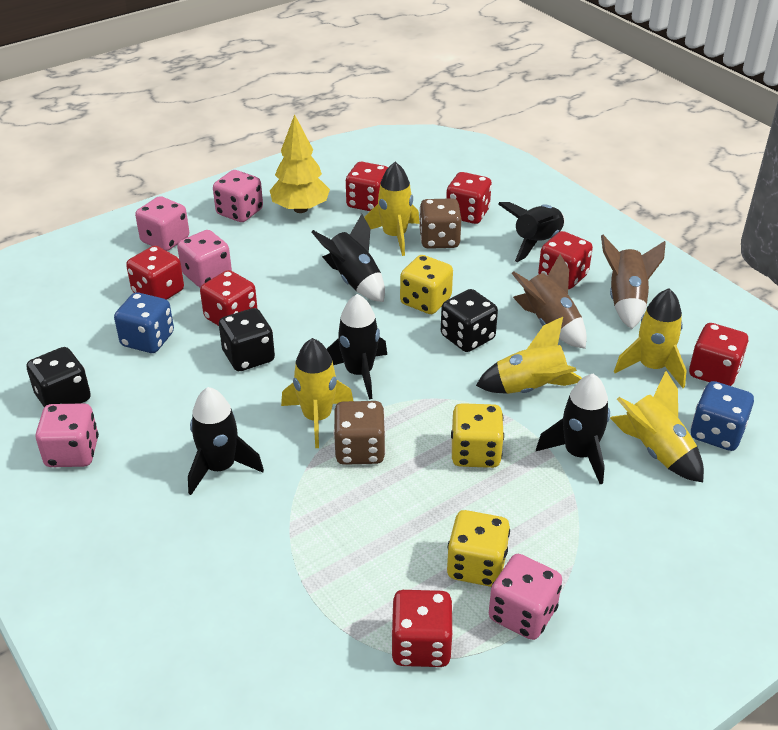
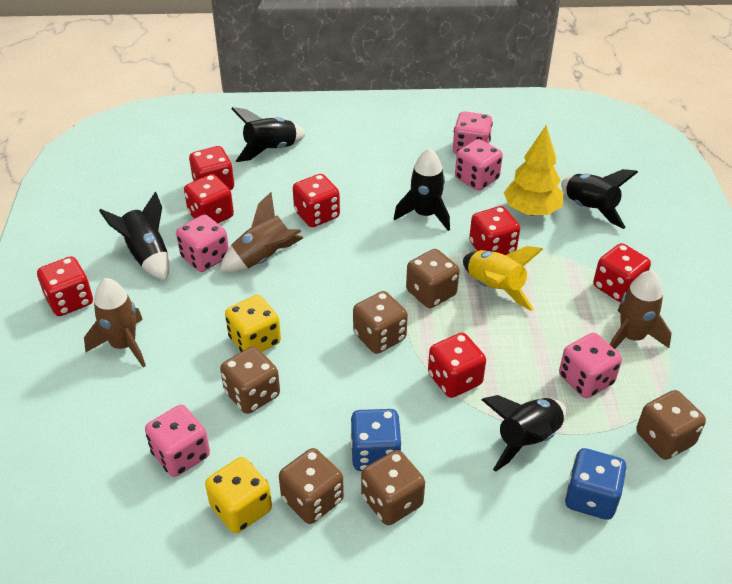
black dice: [27,347,91,407] [219,308,275,371] [441,289,498,352] = 3 -> none = 0
brown dice: [333,401,386,465] [419,198,461,249] = 2 -> [220,346,280,414] [279,448,344,524] [353,291,408,354] [361,450,425,525] [406,249,459,308] [636,390,706,460] = 6
brown rocket: [512,254,587,349] [601,235,666,329] = 2 -> [84,278,146,367] [220,192,303,272] [610,270,672,349] = 3
yellow dice: [400,255,453,314] [447,510,510,587] [451,403,504,468] = 3 -> [205,457,272,533] [225,295,281,352] = 2
yellow rocket: [281,338,353,448] [364,162,420,256] [476,317,582,394] [610,371,704,482] [614,288,687,388] = 5 -> [463,246,543,311] = 1

